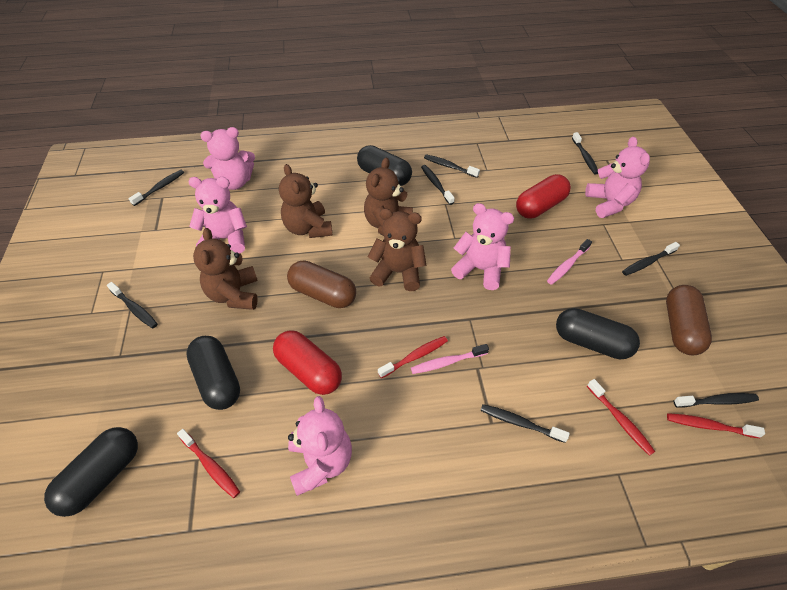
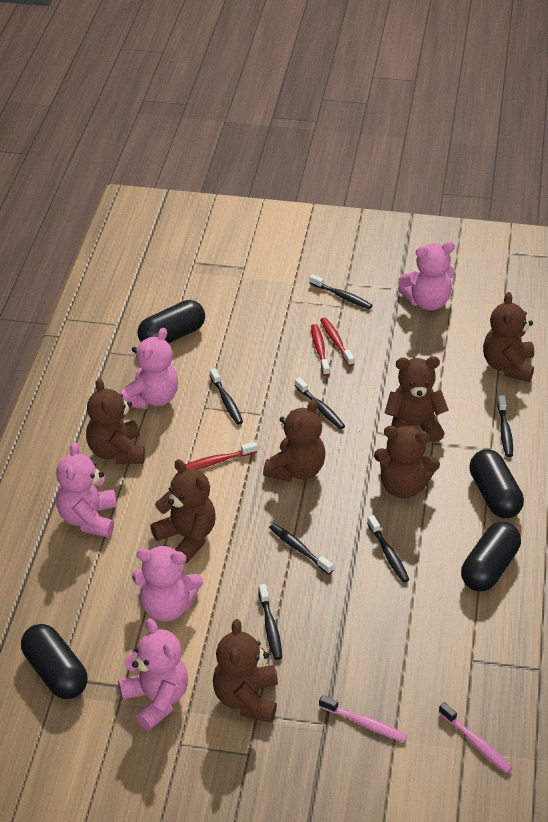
black toothbrush: [107,282,158,328] [129,170,184,206] [421,165,455,205] [424,154,480,178] [481,404,570,443] [572,132,598,175] [622,242,680,276] [674,393,759,408] = 8 -> [210,368,243,425] [258,584,282,660] [269,523,334,575] [295,377,345,429] [310,274,373,309] [367,515,409,583] [497,395,513,457] = 7
brown capsule: [287,261,356,308] [666,285,712,355] = 2 -> none = 0
brown teddy bear: [193,228,258,310] [279,164,332,238] [364,158,413,236] [368,208,427,291] = 4 -> [86,378,145,464] [150,459,216,563] [213,619,278,723] [263,399,326,482] [374,426,440,499] [385,356,449,442] [483,292,534,382] = 7
red capsule: [273,330,342,395] [516,174,571,219] = 2 -> none = 0
red toothbrush: [177,429,240,498] [378,336,448,378] [587,379,655,456] [667,413,765,438] = 4 -> [185,442,257,469] [311,324,330,376] [320,317,354,366] = 3

